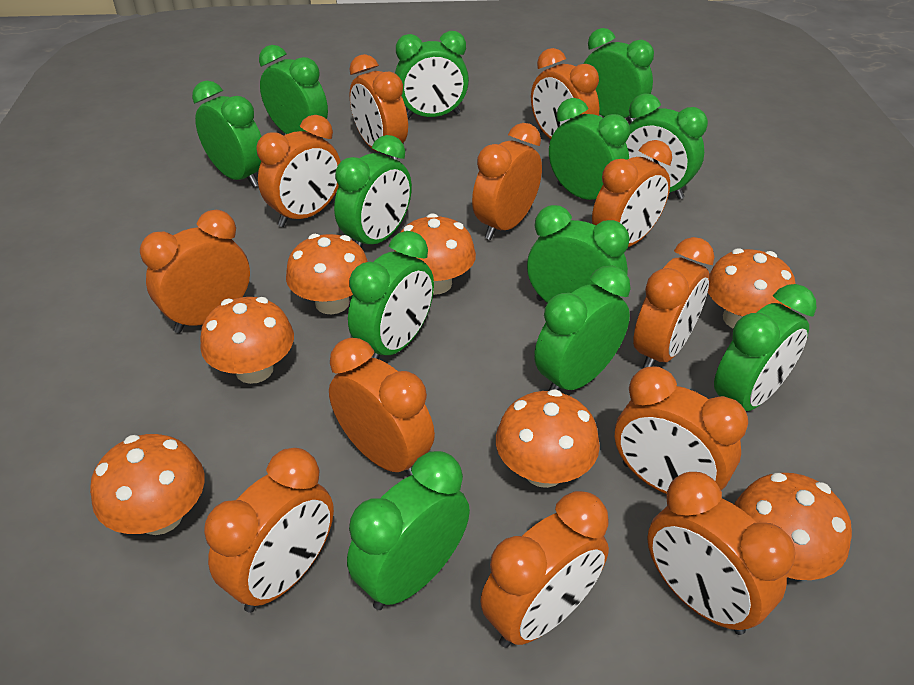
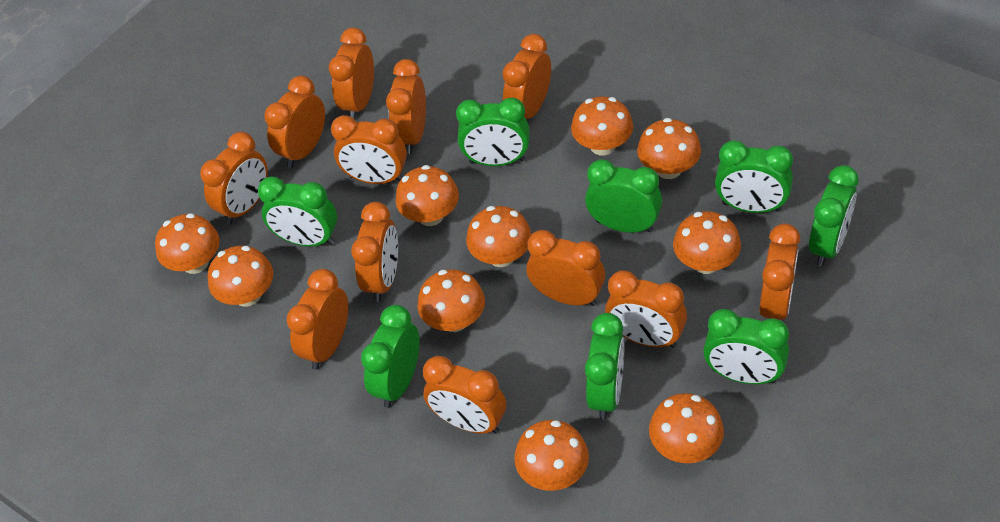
green clock: [192,81,262,187] [259,45,328,134] [334,135,412,248] [347,451,470,610] [348,231,434,359] [395,31,469,119] [527,205,629,303] [534,265,631,391] [549,98,630,200] [584,28,654,124] [626,93,708,199] [714,284,817,411] = 12 -> [258,177,337,247] [361,305,419,408] [456,97,529,166] [585,159,662,233] [585,313,624,420] [703,309,789,384] [715,140,793,213] [809,165,859,266] = 8
orange mushroom: [90,434,205,535] [200,297,294,384] [286,234,368,314] [401,213,476,295] [496,389,600,488] [708,248,795,329] [734,473,852,580] = 7 -> [155,213,220,274] [208,246,273,307] [395,165,459,226] [417,269,485,332] [466,206,532,267] [514,420,589,491] [571,96,633,156] [637,118,701,179] [649,393,724,463] [673,211,741,274] = 10

